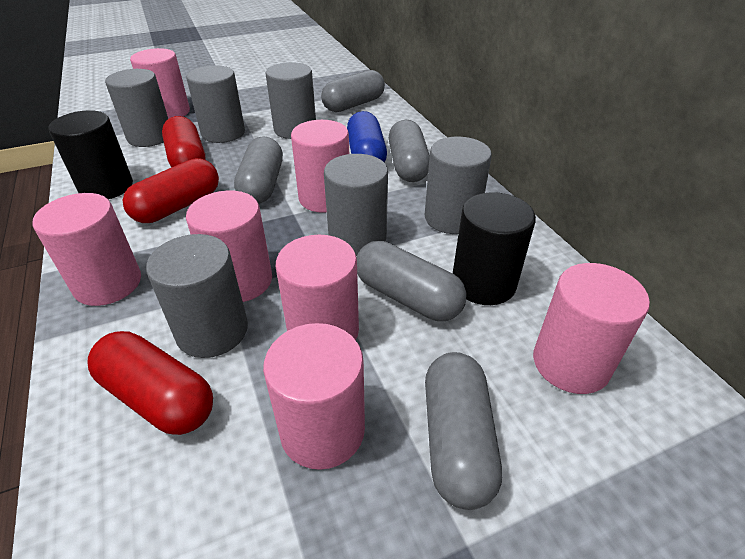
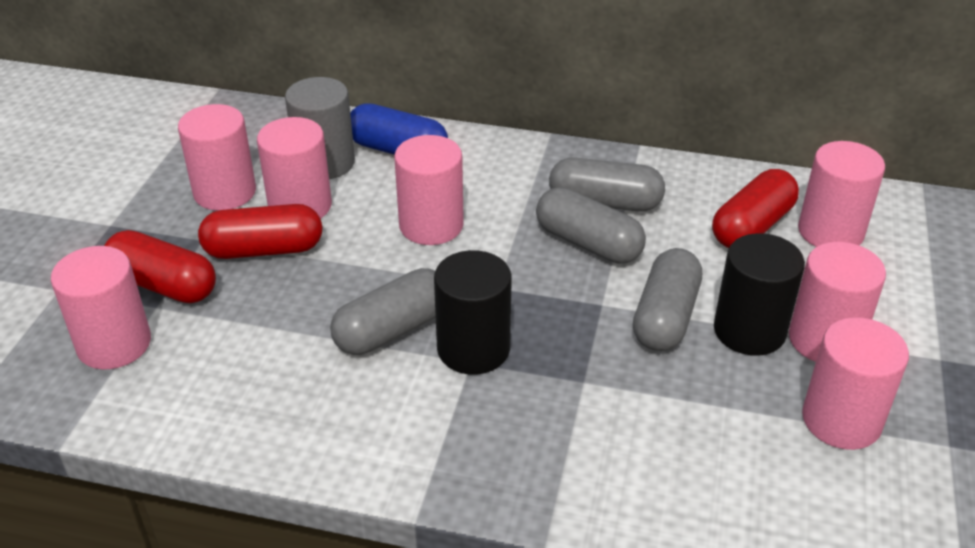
grey capsule: [234,136,283,204] [321,70,385,112] [356,241,467,321] [389,120,430,182] [425,352,502,510] = 5 -> [330,268,436,355] [536,187,646,264] [549,157,665,212] [633,248,702,351] = 4
grey cylinder: [105,69,168,147] [146,234,248,358] [186,65,245,143] [265,62,316,139] [324,154,388,256] [425,137,492,234] = 6 -> [285,77,355,179] = 1

